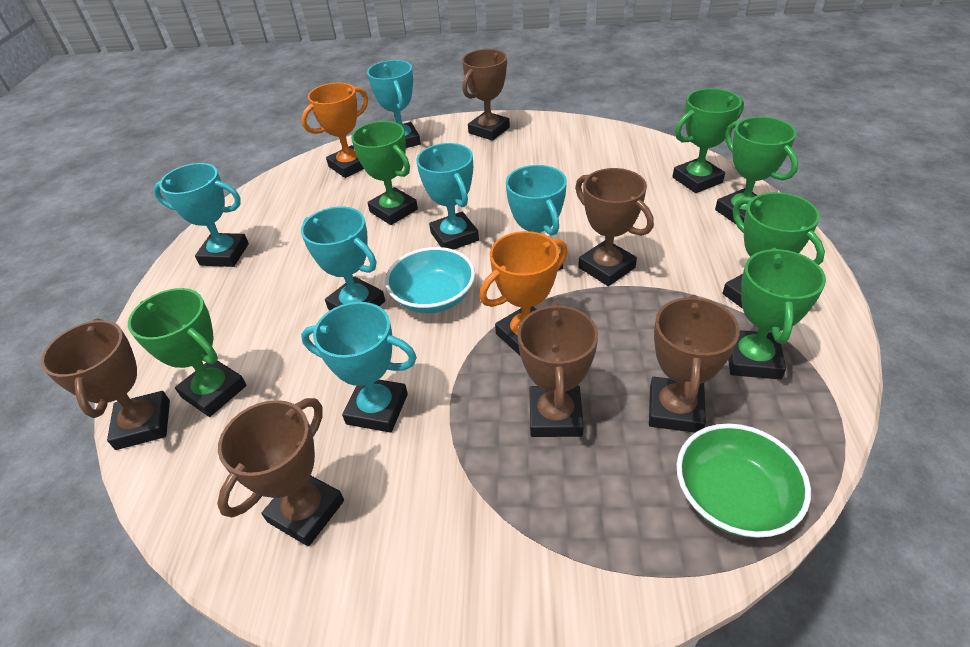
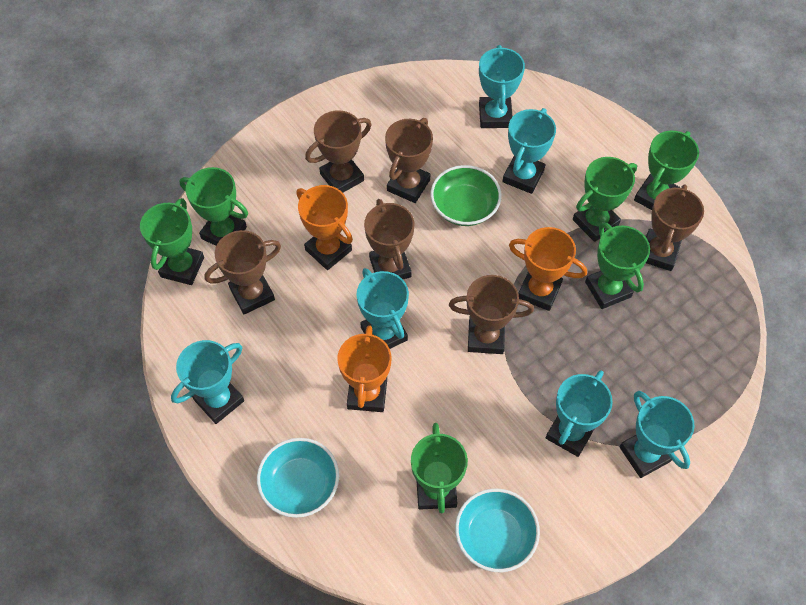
orange trophy: [301,83,368,178] [479,231,568,355] = 2 -> [297,185,353,270] [337,325,391,412] [509,227,587,311] = 3
turquoise bowl: [385,247,475,313] = 1 -> [257,438,339,518] [455,488,540,572] = 2

